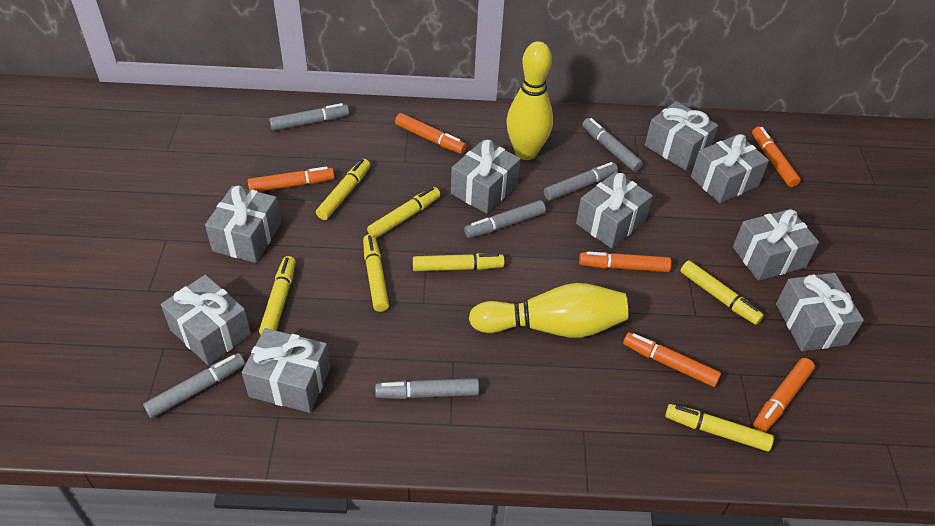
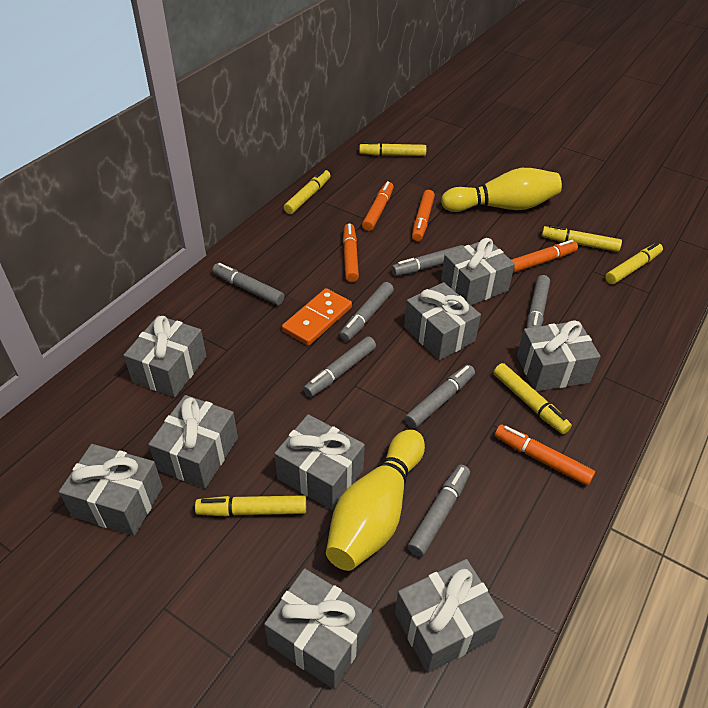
grey marker: [143,353,245,418] [269,103,349,131] [375,378,479,399] [464,200,546,238] [544,162,618,201] [582,118,643,172] = 6 -> [212,263,284,305] [303,337,376,397] [339,282,394,342] [392,245,464,276] [405,365,475,428] [408,465,470,557] [526,275,550,328] = 7
orange domino: none = 0 -> [282,288,352,346] = 1
orange marker: [248,166,334,192] [395,113,466,154] [579,252,671,272] [623,332,721,387] [752,127,800,187] [754,358,815,432] = 6 -> [343,224,359,282] [362,181,394,231] [412,190,435,241] [495,424,595,486] [511,240,578,273] = 5
yellow marker: [259,256,296,334] [316,159,370,220] [363,234,389,312] [367,187,440,238] [413,253,504,271] [665,404,774,452] [680,261,764,325] = 7 -> [195,495,306,517] [284,169,331,214] [359,142,427,156] [493,363,572,434] [542,225,622,252] [605,242,663,284] = 6

